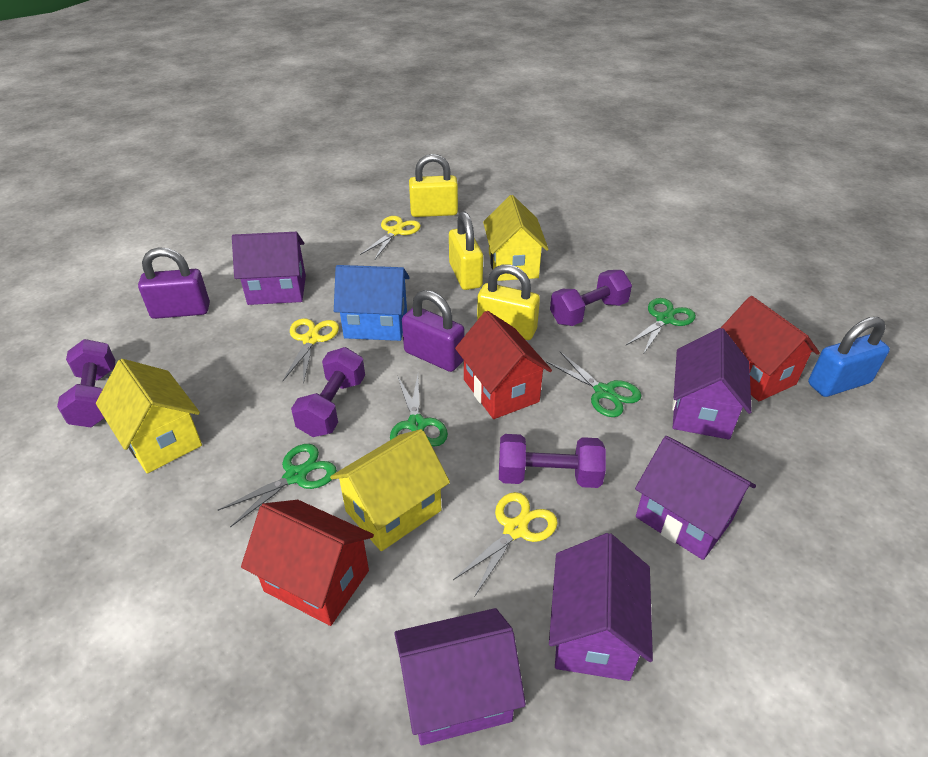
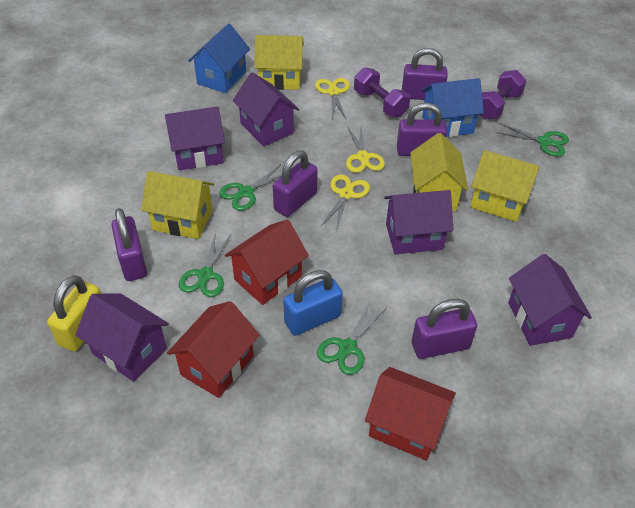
blue house: [334,265,410,341] = 1 -> [188,24,250,93] [422,78,484,137] = 2
purple dumbbell: [57,339,115,427] [291,347,365,437] [499,434,606,488] [550,270,632,326] = 4 -> [354,67,410,118] [480,70,526,119] = 2
purple padlock: [138,247,210,319] [402,290,464,372] = 2 -> [112,208,147,281] [273,151,318,217] [397,103,447,156] [402,48,448,100] [412,299,477,359] = 5
yellow house: [96,359,202,474] [330,429,450,551] [483,195,549,281] = 3 -> [141,171,214,239] [254,35,304,90] [410,133,468,211] [470,150,540,222] = 4
yellow padlock: [409,154,458,217] [449,211,483,290] [477,264,540,340] = 3 -> [47,275,101,352] = 1

